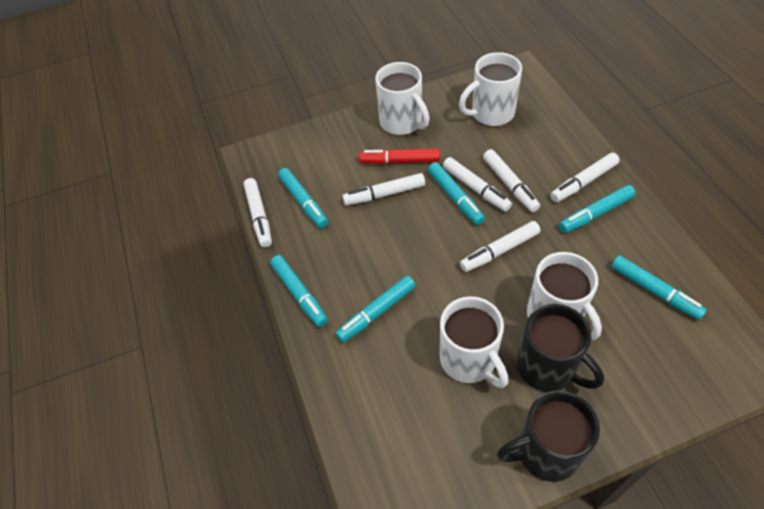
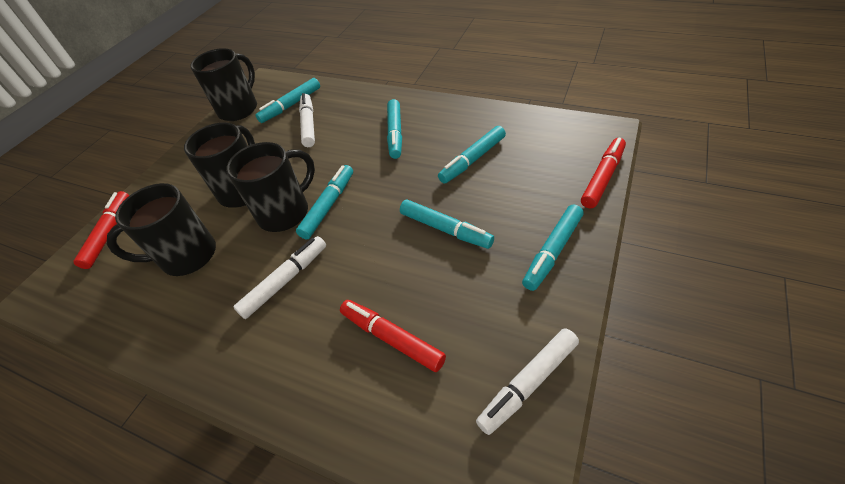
black mug: [497,390,600,482] [517,304,604,392] = 2 -> [107,183,216,276] [184,122,255,208] [190,48,257,121] [226,142,315,232] = 4
red marker: [359,149,440,164] = 1 -> [74,191,129,269] [340,300,446,372] [581,138,626,209] = 3
white marker: [243,178,272,247] [342,173,425,205] [443,157,512,212] [460,221,540,272] [483,149,540,212] [550,153,620,202] = 6 -> [233,236,326,319] [299,93,315,147] [476,328,579,435] = 3
white mug: [375,62,430,135] [440,296,508,388] [459,52,522,126] [527,252,602,340] = 4 -> none = 0

